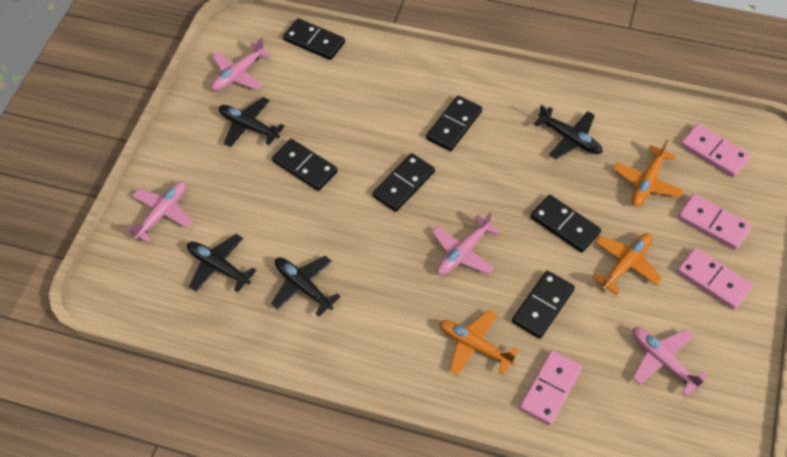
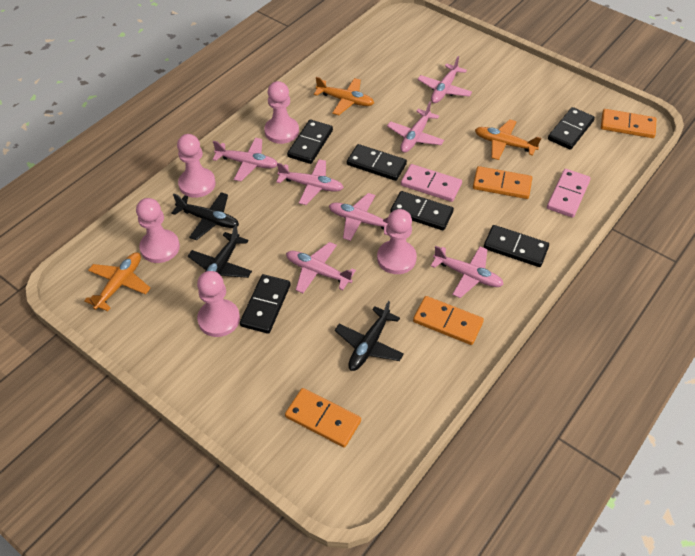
black plane: [187,234,257,292] [219,97,285,148] [271,256,341,316] [534,105,603,159] = 4 -> [171,192,239,240] [188,225,252,278] [335,301,404,371] = 3
orange domino: none = 0 -> [285,388,361,448] [413,296,484,345] [473,166,532,199] [601,109,656,138] = 4
pink domino: [519,350,582,425] [677,248,753,309] [678,194,751,250] [680,124,751,177] = 4 -> [401,164,462,202] [547,169,591,218] = 2
pink pawn: none = 0 -> [136,198,180,263] [177,134,216,198] [197,271,240,337] [264,81,299,144] [377,209,417,274] = 5
pink plane: [126,181,193,243] [211,37,271,91] [432,212,500,275] [633,327,708,396] = 4 -> [212,138,277,181] [276,159,344,205] [286,242,356,293] [329,193,388,241] [387,101,444,153] [417,56,472,103] [431,246,504,298] = 7

